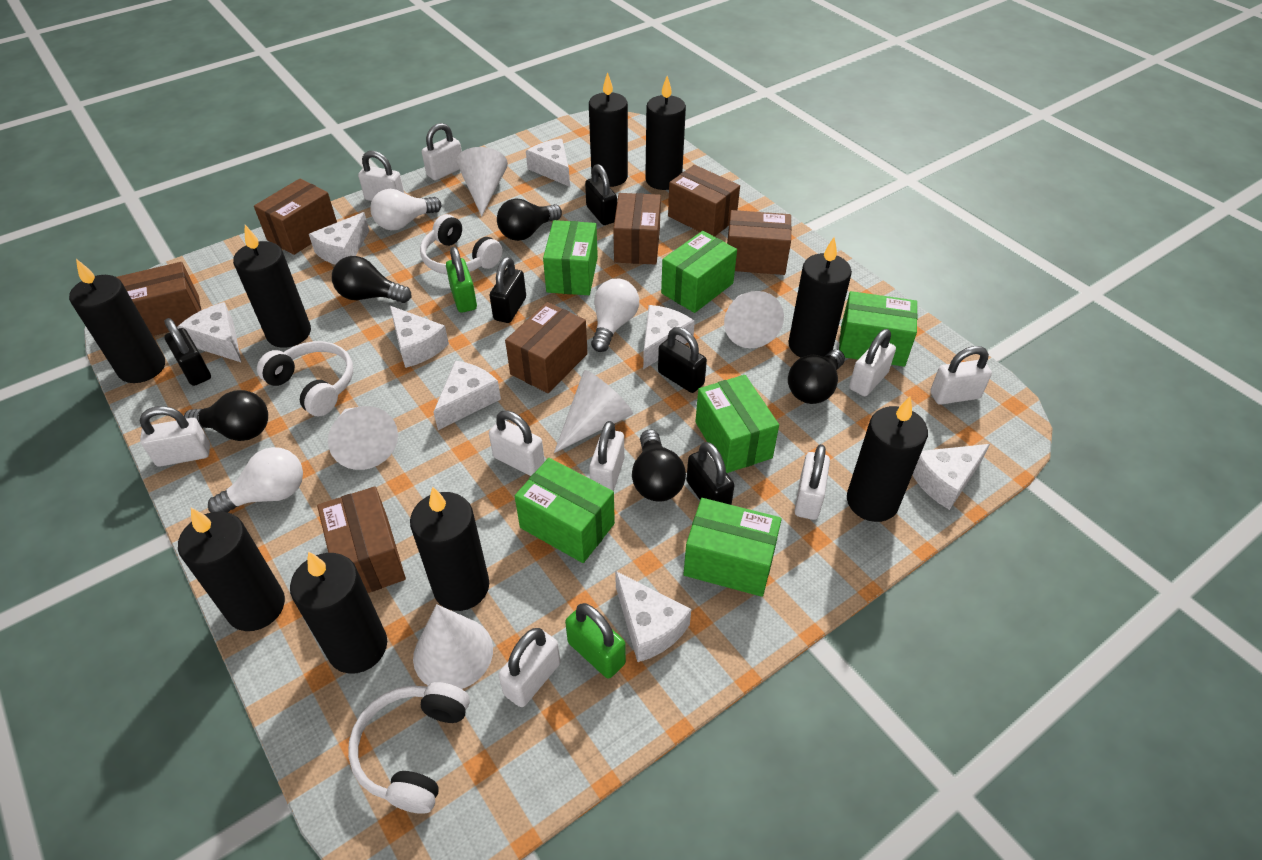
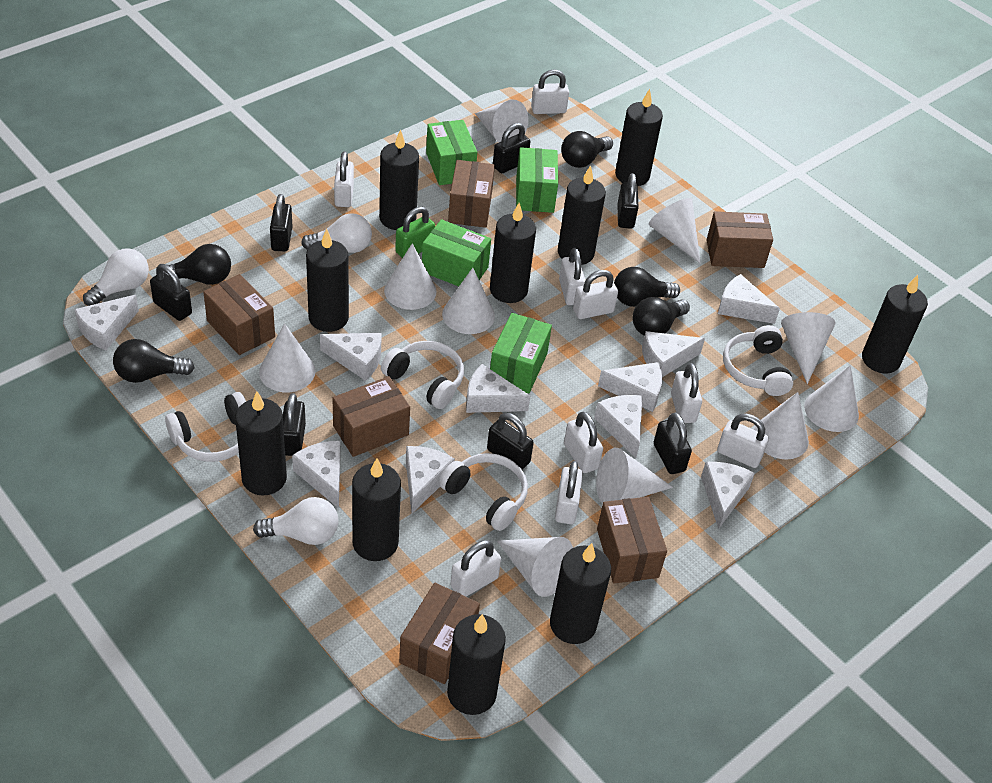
black candle: [69,259,165,383] [178,508,285,631] [233,225,311,348] [290,551,387,674] [410,487,489,611] [589,72,628,187] [645,76,686,190] [789,237,852,358] [847,396,928,522] = 9 -> [235,391,287,496] [306,229,349,332] [352,458,401,561] [379,129,419,230] [447,614,506,715] [490,203,536,303] [550,543,611,644] [558,165,606,265] [615,89,663,186] [862,275,928,373] = 10
black padlock: [164,318,211,386] [490,257,526,323] [585,164,617,225] [658,327,707,393] [686,442,734,505] = 5 -> [150,264,192,321] [270,194,292,252] [283,393,306,456] [487,413,534,470] [493,123,530,173] [617,173,639,229] [654,413,692,474] = 7
brown box: [117,262,201,336] [254,179,337,255] [317,486,406,593] [505,302,588,393] [613,193,661,265] [668,165,740,237] [727,210,792,275] = 7 -> [203,274,275,355] [333,376,410,457] [399,583,480,684] [448,160,495,228] [597,497,667,584] [706,211,773,268] = 6
green box: [515,458,615,563] [543,220,598,295] [661,231,737,313] [684,498,782,597] [695,375,779,473] [839,291,918,367] = 6 -> [422,219,491,286] [426,120,477,185] [490,313,552,393] [516,147,558,213] = 4
green padlock: [446,247,477,313] [565,603,626,679] = 2 -> [395,206,435,258] = 1
white cheese: [177,302,242,363] [309,212,369,265] [390,306,449,368] [433,361,501,430] [526,139,570,187] [615,571,691,662] [643,305,695,369] [913,444,990,510] = 8 -> [74,295,139,351] [292,441,341,508] [320,333,382,381] [406,446,455,513] [466,364,530,413] [594,395,642,458] [598,362,662,412] [642,331,705,377] [701,462,755,529] [718,274,780,324] = 10
white cone: [328,406,398,470] [413,604,493,689] [457,147,508,217] [554,370,633,453] [724,291,784,348] = 5 -> [259,323,316,392] [384,243,436,310] [442,268,495,334] [475,100,528,143] [497,537,573,597] [596,448,673,504] [649,198,701,264] [754,392,809,460] [781,312,836,384] [804,365,859,432] = 10
white headphones: [257,341,353,416] [348,682,470,814] [420,214,502,275] = 3 -> [165,392,246,462] [381,341,464,409] [439,453,528,531] [723,325,793,396] = 4

